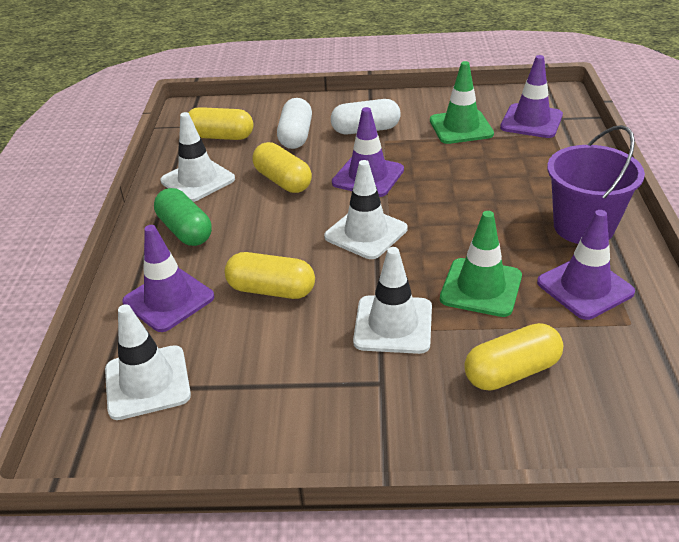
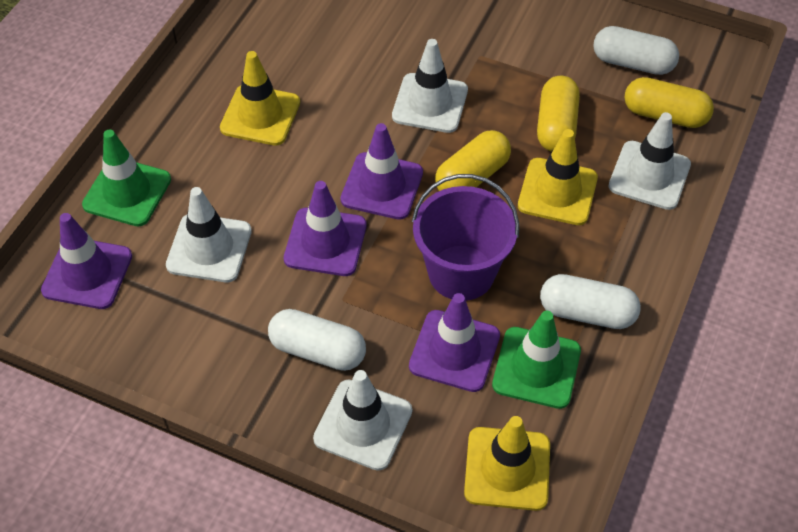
green capsule: [154,188,212,246] = 1 -> none = 0
white capsule: [277,98,312,149] [331,99,401,134] = 2 -> [268,309,366,371] [540,274,641,329] [593,26,679,75] = 3
yellow capsule: [188,107,253,140] [225,252,315,299] [252,142,312,193] [464,323,563,390] = 4 -> [435,130,511,191] [537,76,580,152] [624,77,714,128] = 3
yellow traffic cone: none = 0 -> [220,51,300,146] [464,416,550,511] [518,129,598,225] = 3

